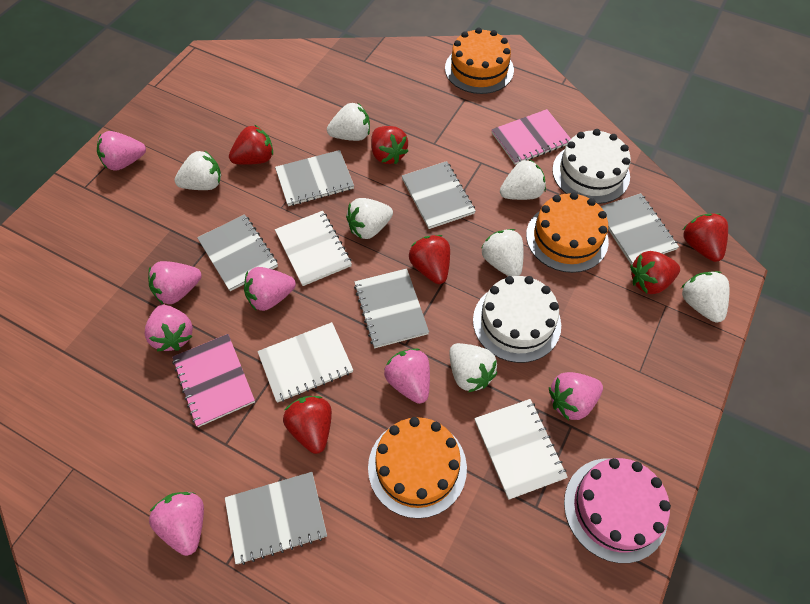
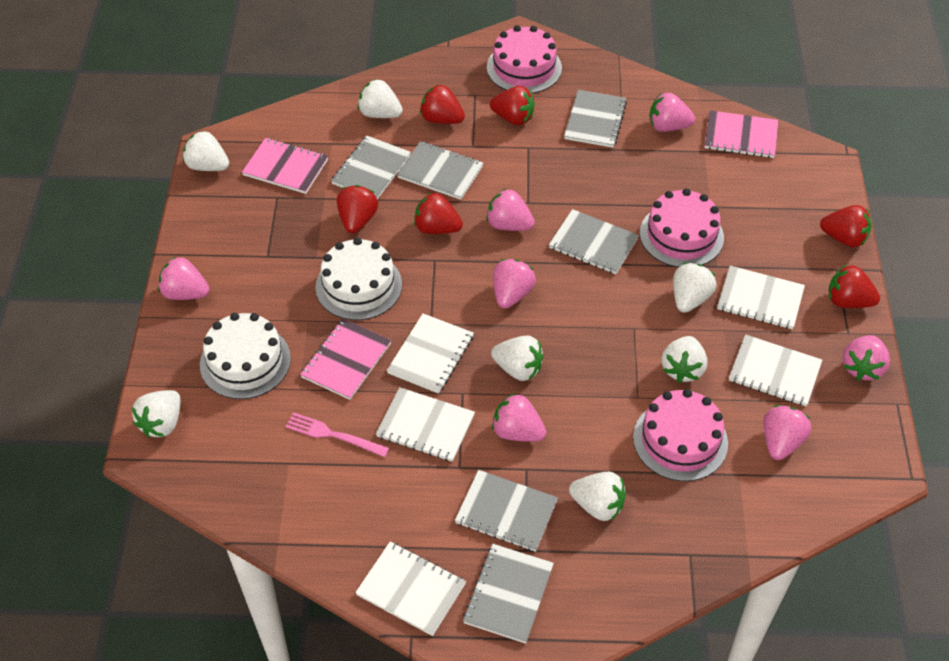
orange cake: [368,417,467,519] [445,28,514,94] [526,192,609,273] = 3 -> none = 0
pink cake: [564,458,671,563] = 1 -> [487,25,562,93] [633,389,728,481] [640,188,724,267] = 3
pink fork: none = 0 -> [285,412,389,457] = 1
pink notebook: [172,334,255,427] [491,109,571,165] = 2 -> [242,138,328,194] [300,319,391,400] [704,110,778,158] = 3
white notebook: [258,322,353,403] [275,211,352,286] [474,399,568,500] = 3 -> [355,542,466,636] [376,387,475,462] [387,313,474,394] [717,266,805,329] [729,335,822,406] = 5

